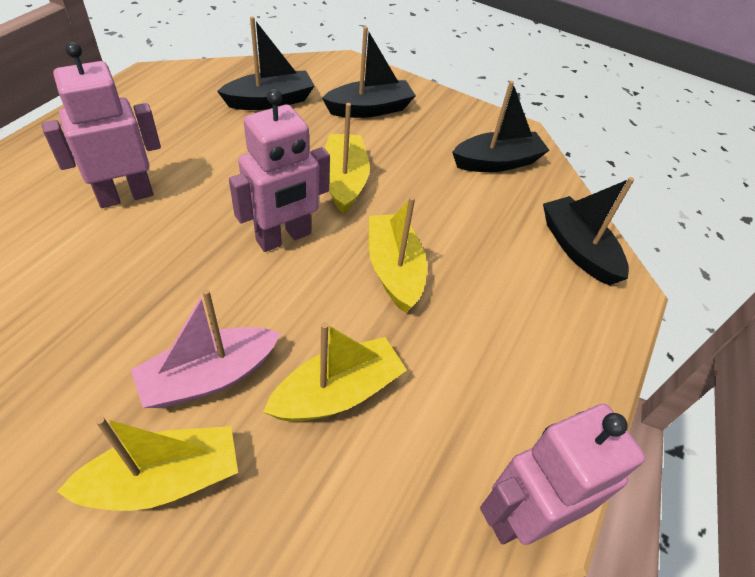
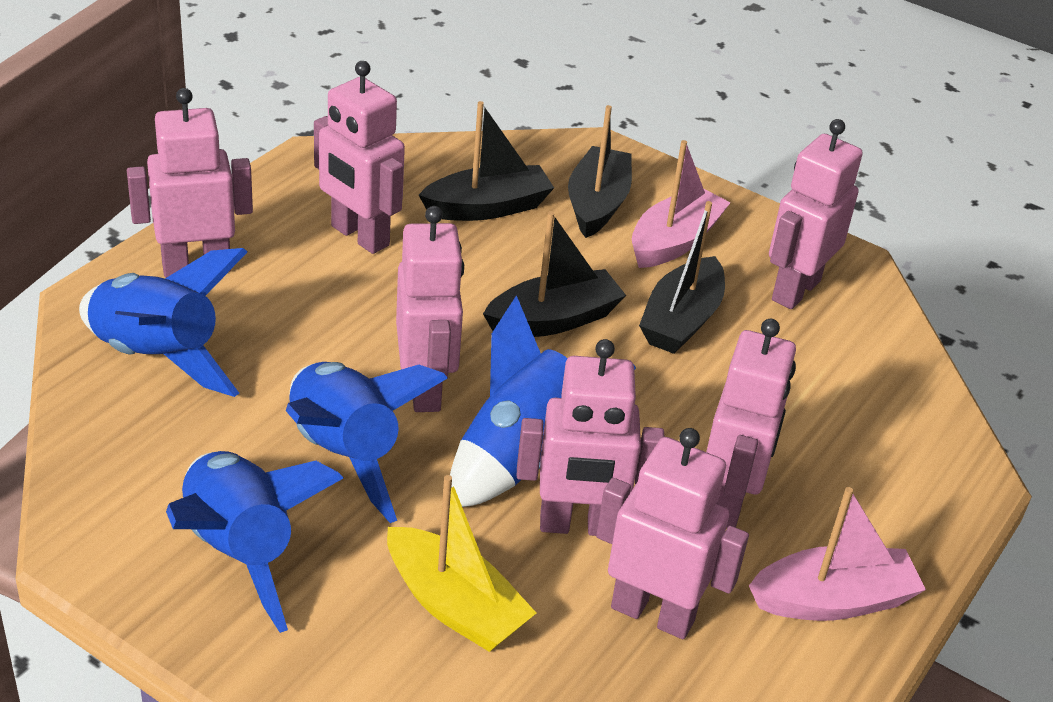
blue rocket: none = 0 -> [79,248,247,397] [166,451,343,633] [286,362,448,523] [450,296,636,507] = 4
pink boat: [131,289,280,408] = 1 -> [632,140,731,268] [749,487,926,621] = 2
pink robot: [41,42,161,208] [229,89,330,252] [480,404,646,545] = 3 -> [127,88,253,278] [314,61,405,254] [396,206,464,412] [517,339,665,536] [596,428,749,639] [706,319,796,528] [769,119,863,309] = 7
yellow boat: [57,416,238,511] [263,322,407,422] [324,103,370,214] [369,196,427,313] = 4 -> [387,475,536,652] = 1

